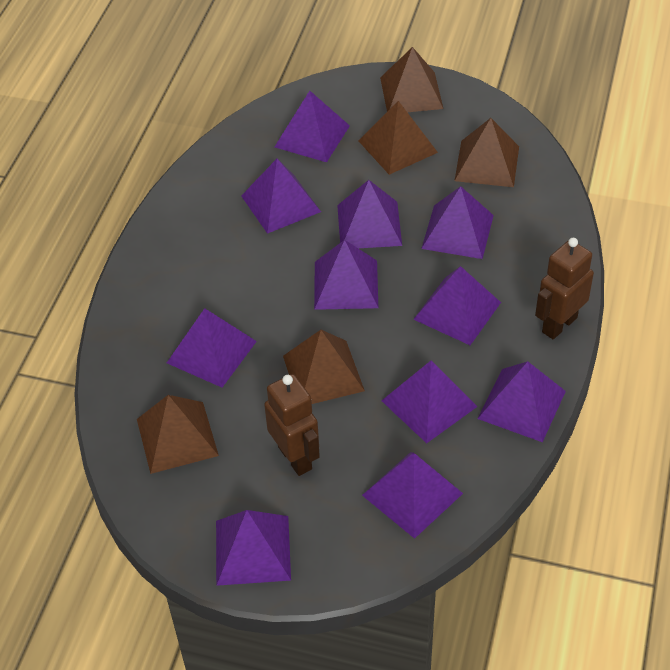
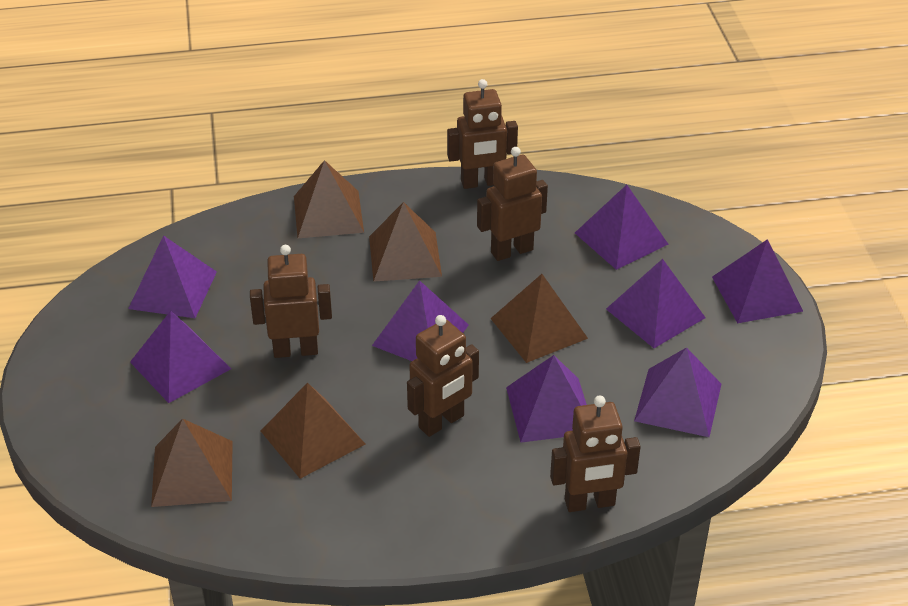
brown robot: [264,374,320,476] [535,238,594,339] = 2 -> [250,245,332,358] [407,315,479,437] [447,79,518,189] [477,147,548,261] [550,396,641,512] = 5
purple pyramid: [167,308,257,387] [216,510,291,586] [241,159,321,234] [275,91,350,162] [314,240,378,310] [337,180,402,248] [362,452,463,539] [382,361,477,443] [413,266,501,345] [421,186,494,259] [478,361,566,442] = 11 -> [128,235,217,318] [130,311,231,403] [372,280,469,361] [506,355,587,443] [575,185,668,270] [606,259,706,348] [634,347,721,437] [712,239,804,323] = 8

